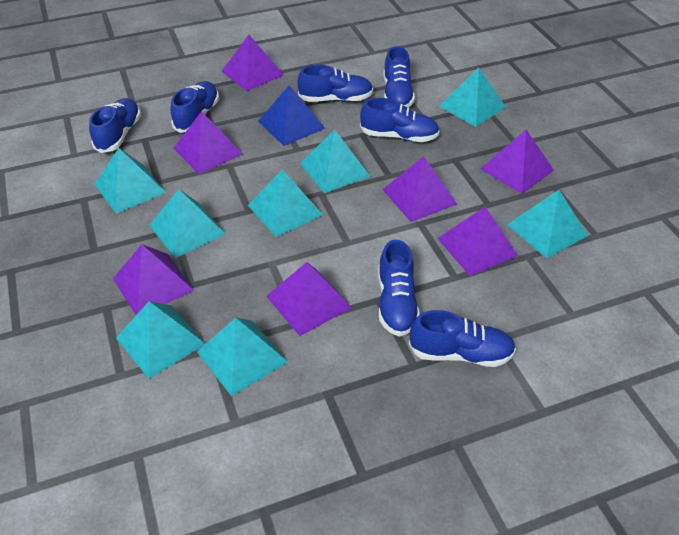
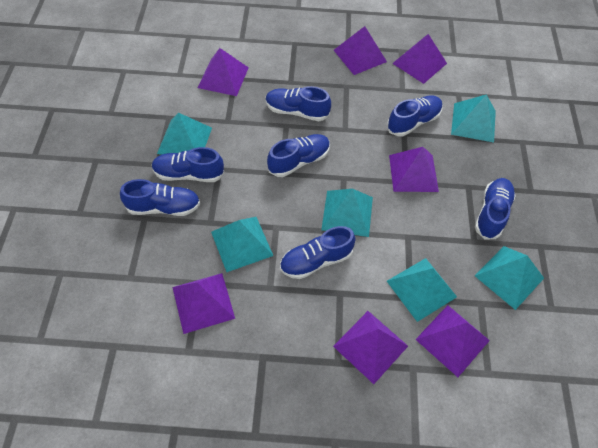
blue pyramid: [258,85,325,146] = 1 -> none = 0
turquoise pyramid: [94,148,166,214] [116,301,206,379] [149,189,226,258] [197,318,288,397] [248,170,323,237] [300,130,371,193] [439,67,506,127] [507,190,588,258] = 8 -> [157,113,212,155] [211,217,273,272] [321,189,373,237] [387,258,457,322] [451,94,496,143] [475,246,544,310] = 6

